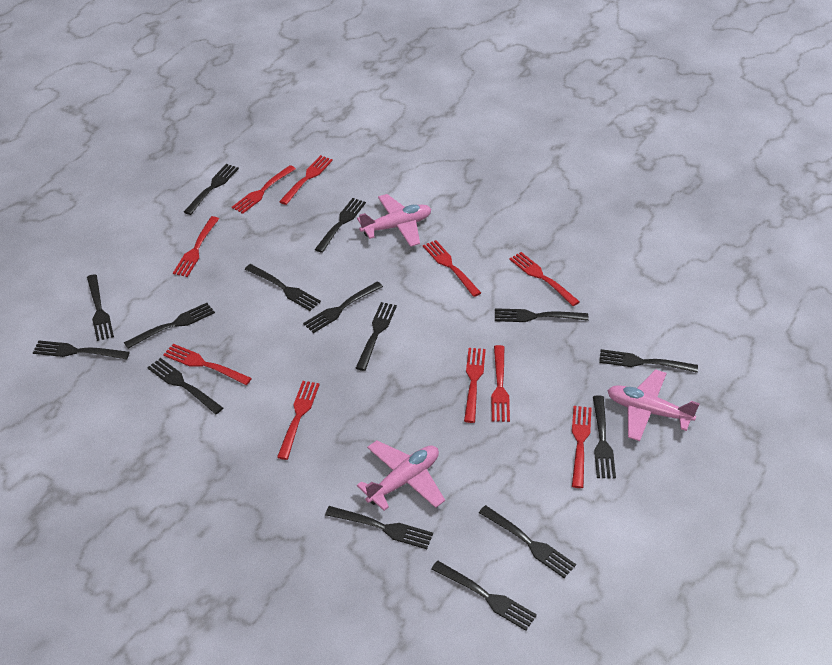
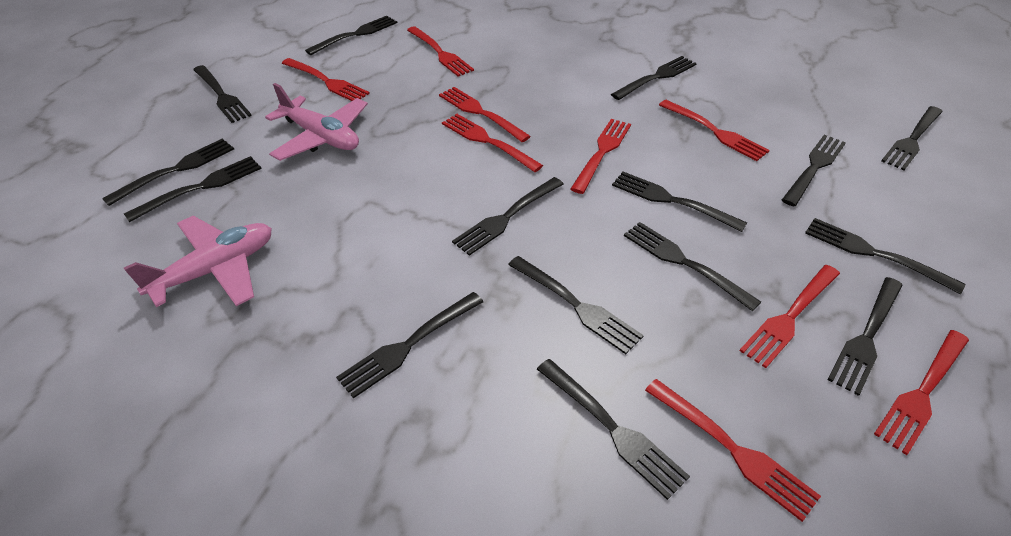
pink plane: [357,194,431,247] [357,440,445,511] [607,369,700,441] = 3 -> [124,216,272,307] [265,83,368,161] = 2
red fork: [163,344,252,385] [173,216,219,277] [232,165,296,214] [277,381,320,460] [279,155,333,205] [423,240,481,297] [464,348,486,423] [491,345,510,422] [509,252,580,306] [572,406,592,488] = 10 -> [282,58,370,101] [407,26,474,76] [439,87,531,142] [442,114,543,172] [571,119,631,194] [645,379,821,522] [659,100,770,161] [739,265,840,368] [874,330,969,455] = 9

